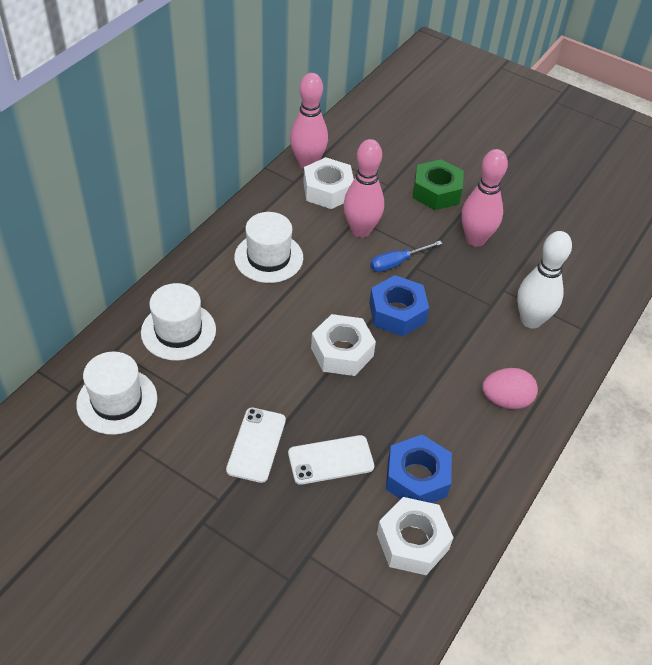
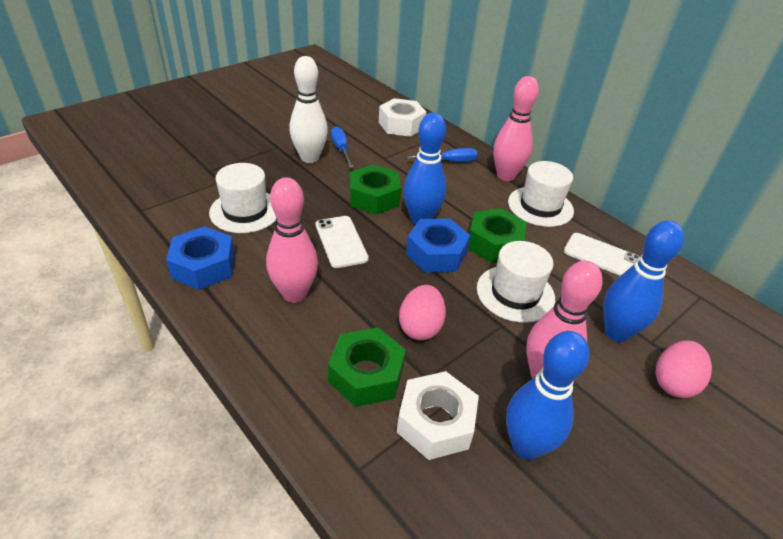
blue bowling pin: none = 0 -> [403,113,447,225] [506,331,590,460] [604,220,684,342] = 3
blue screwdriver: [370,241,442,272] = 1 -> [331,126,354,168] [407,148,477,162] = 2
green nut: [413,159,464,210] = 1 -> [328,327,406,407] [349,164,401,215] [468,208,527,263] = 3
pink egg: [482,368,538,409] = 1 -> [399,285,446,341] [655,341,712,398] = 2
white nut: [303,157,354,209] [311,314,376,376] [377,497,454,575] = 3 -> [379,98,426,137] [397,371,479,460] = 2

